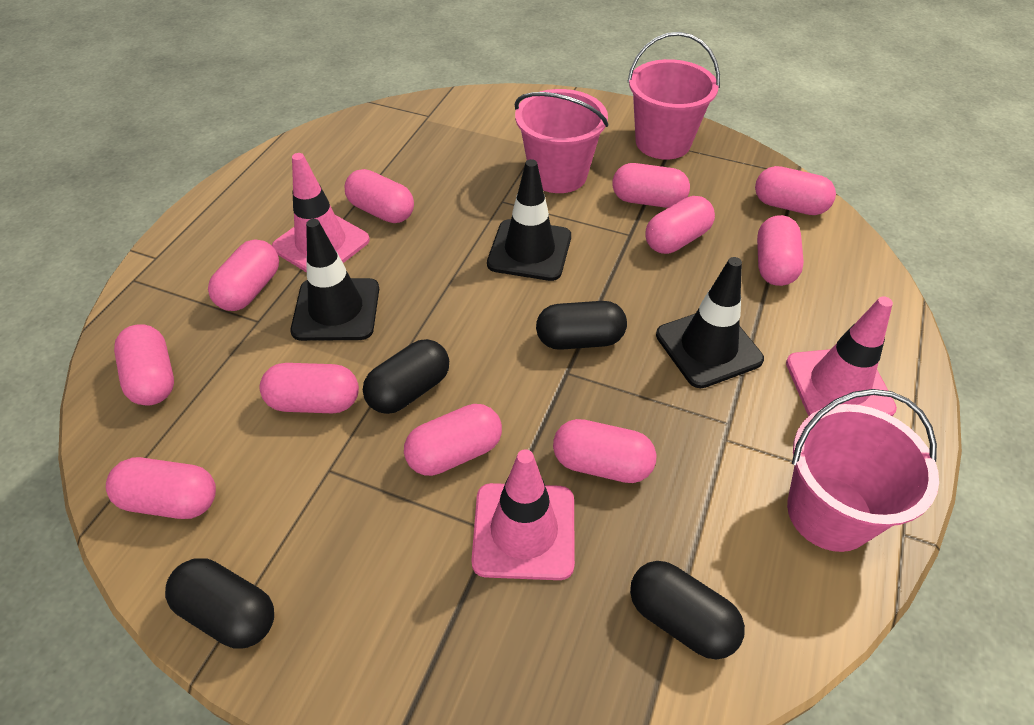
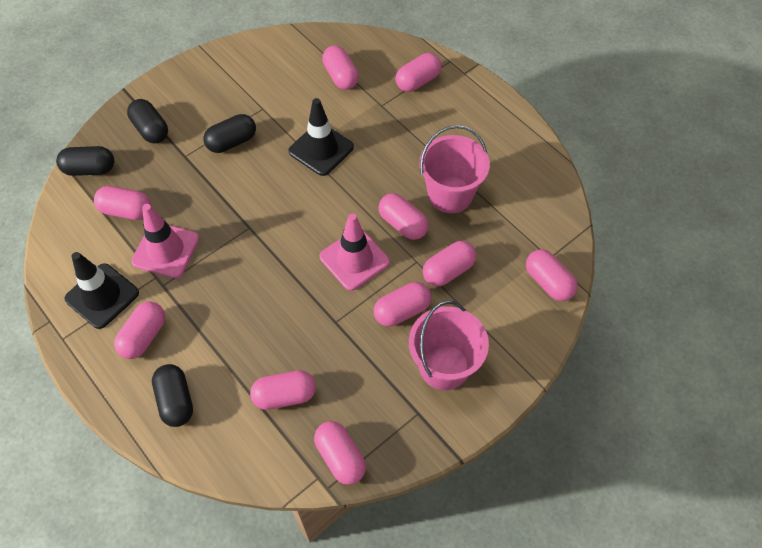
black traffic cone: [291,219,379,341] [487,159,571,281] [656,257,764,388] = 3 -> [64,252,139,329] [288,98,354,176] = 2
pink bucket: [515,89,609,193] [627,32,720,160] [787,389,939,552] = 3 -> [409,301,489,390] [419,125,490,213] = 2
pink capsule: [106,457,216,519] [114,324,174,406] [208,239,279,311] [260,363,359,413] [344,169,414,223] [404,404,502,476] [553,419,657,483] [612,163,690,208] [646,196,715,254] [755,166,836,215] [757,215,804,286] = 11 -> [94,186,151,220] [114,302,165,359] [250,370,316,410] [314,421,366,485] [322,45,359,90] [374,282,432,326] [379,193,429,240] [396,53,441,92] [423,241,476,286] [526,250,578,301] = 10
pink traffic cone: [272,153,370,273] [471,449,575,580] [786,296,897,416] = 3 -> [132,204,199,278] [320,213,390,291] = 2

